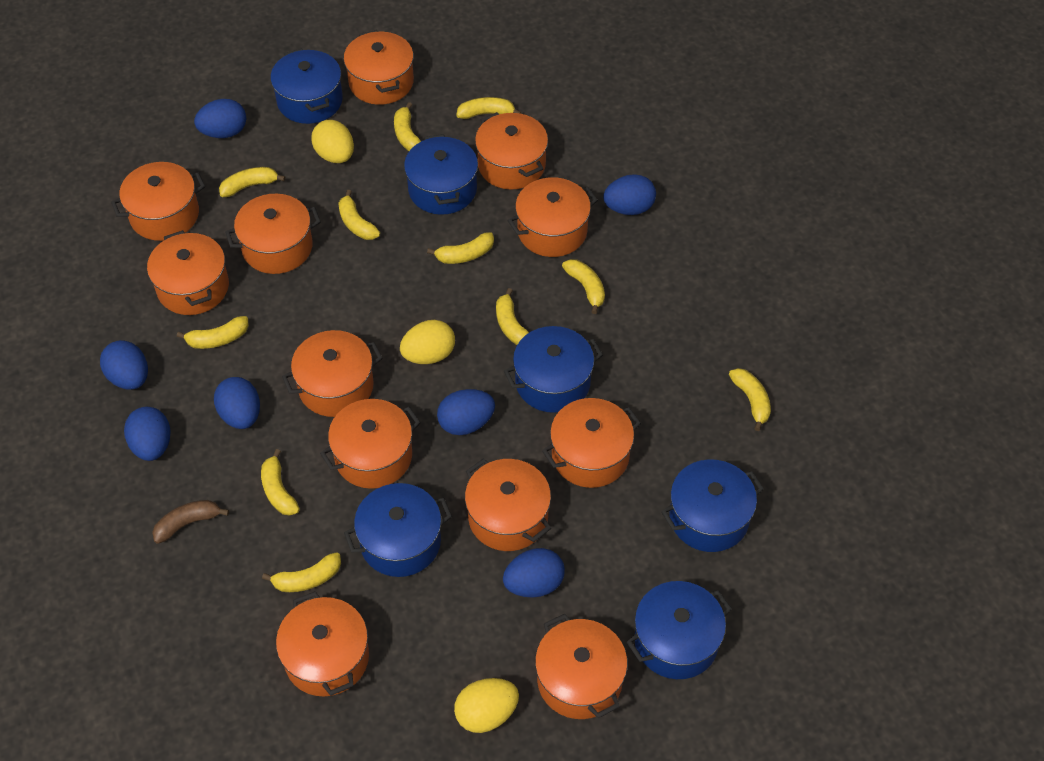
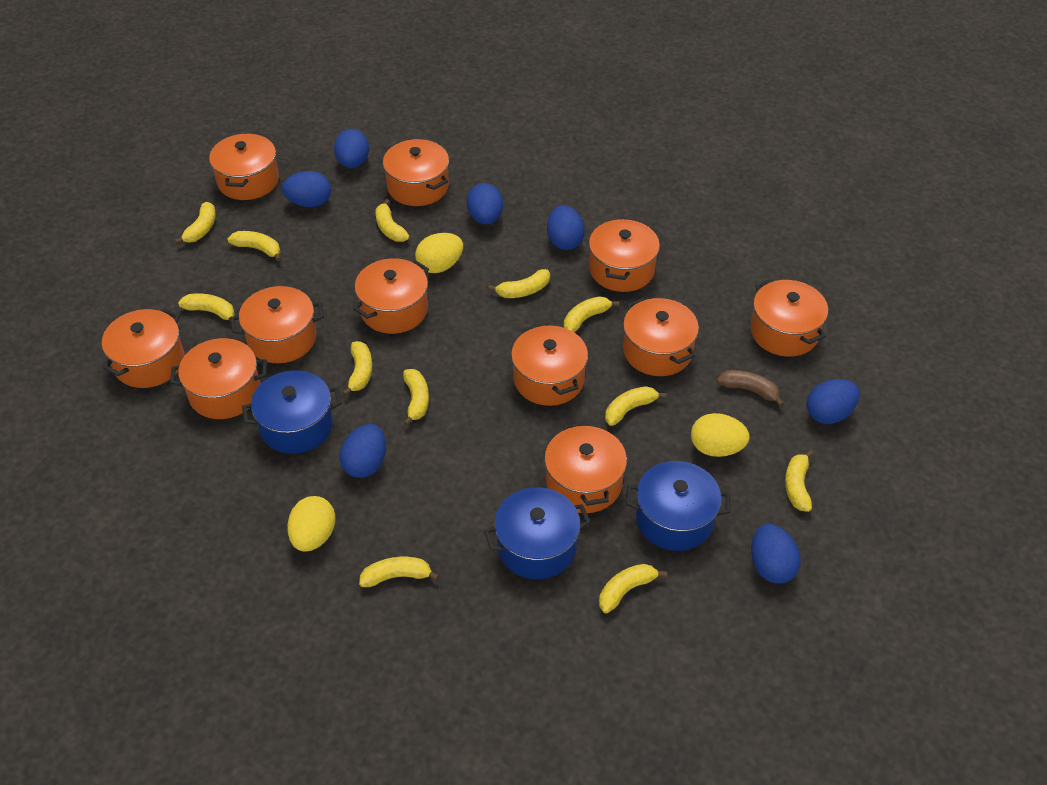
blue pot: [271,48,343,124] [344,483,452,577] [404,134,478,215] [504,326,603,413] [626,581,732,679] [661,459,764,552] = 6 -> [242,370,342,454] [484,487,591,579] [626,461,730,551] = 3
orange pot: [111,162,205,241] [147,230,229,315] [225,194,321,274] [276,591,369,697] [282,330,383,417] [320,399,421,489] [344,30,414,105] [465,459,551,551] [475,112,548,190] [507,177,598,257] [535,614,628,719] [542,398,641,488] = 12 -> [102,308,184,388] [170,338,267,419] [209,133,279,200] [230,286,324,363] [353,258,429,334] [383,139,449,206] [511,324,588,406] [544,422,627,513] [589,218,660,292] [623,298,699,376] [750,279,828,357] = 11
yellow banana: [177,316,249,349] [219,167,285,197] [261,449,300,516] [262,552,341,592] [338,190,380,240] [394,102,421,151] [427,232,494,264] [456,97,521,119] [496,288,529,345] [562,259,605,314] [729,368,771,431] = 11 -> [175,202,216,244] [178,293,236,323] [228,231,281,261] [343,341,372,396] [359,557,439,587] [376,199,409,242] [403,369,429,425] [488,269,550,298] [564,296,619,333] [599,564,667,613] [605,386,666,426] [785,450,813,512] = 12

